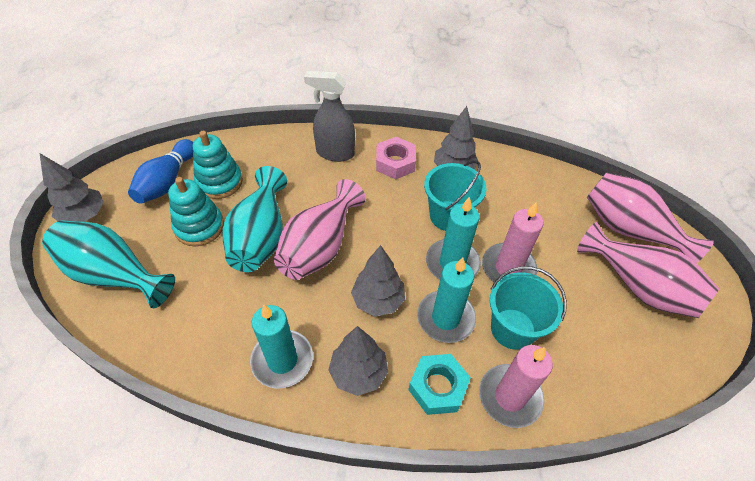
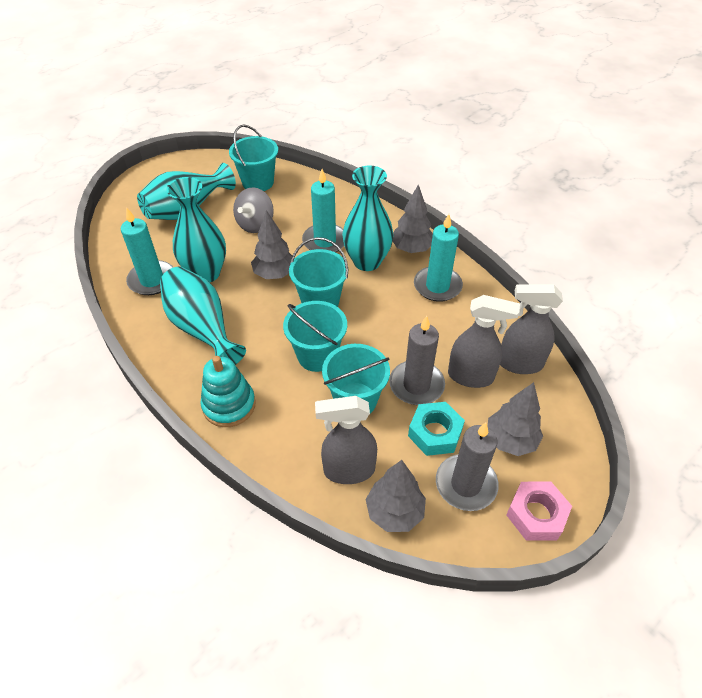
blue bowling pin: [128,139,193,204] = 1 -> none = 0
grey candle: none = 0 -> [389,316,445,405] [436,422,499,511] = 2
grey spinning top: none = 0 -> [233,187,274,233] = 1
grey spray bottle: [304,71,355,162] = 1 -> [315,396,377,484] [448,295,520,388] [500,284,563,374] = 3
pink candle: [479,345,553,428] [482,203,544,282] = 2 -> none = 0
pink vase: [274,179,366,280] [577,222,720,318] [587,173,714,263] = 3 -> none = 0
turquoise bucket: [424,160,486,231] [490,266,567,350] = 2 -> [229,124,278,191] [283,301,347,372] [289,237,348,307] [322,344,390,413] = 4
turquoise stacking toy: [168,177,224,246] [193,131,243,199] = 2 -> [200,356,256,427] = 1
turquoise vase: [42,220,175,308] [222,166,287,272] = 2 -> [137,163,236,220] [160,267,246,365] [166,177,226,282] [342,165,394,271] = 4

